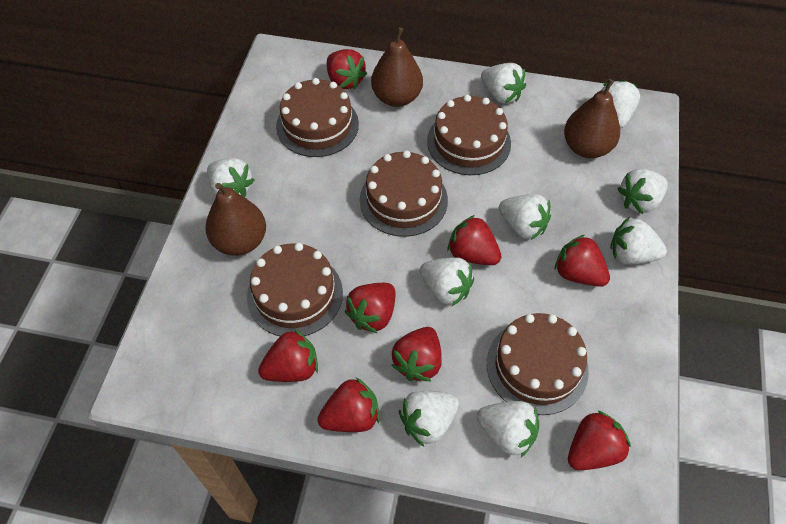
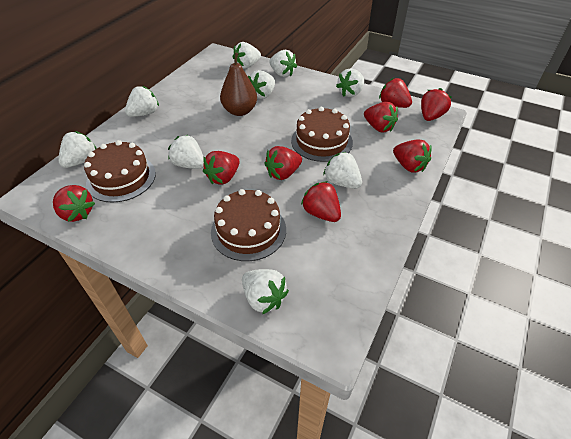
brown cake: [247,243,343,336] [276,78,359,157] [360,150,448,237] [427,95,511,175] [487,313,589,415] = 5 -> [84,140,156,202] [211,189,286,261] [291,107,353,162] = 3
brown pear: [205,183,266,256] [371,28,423,107] [564,79,620,158] = 3 -> [220,53,257,116] = 1

